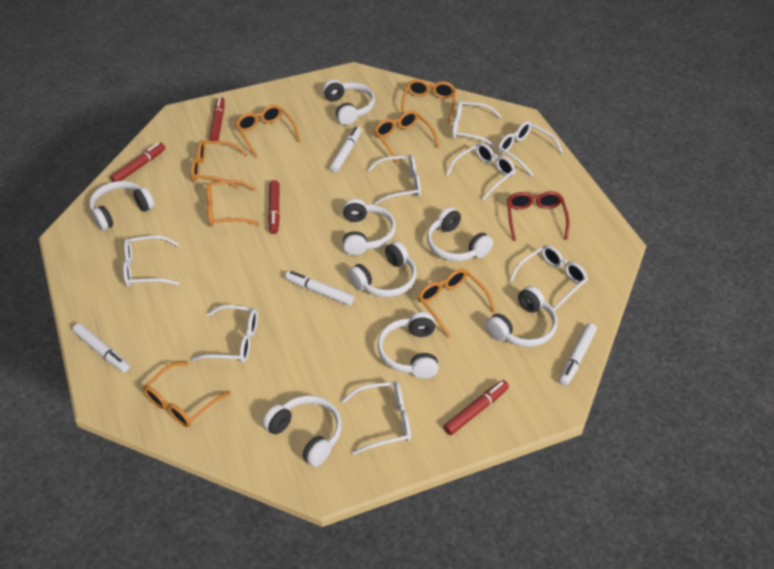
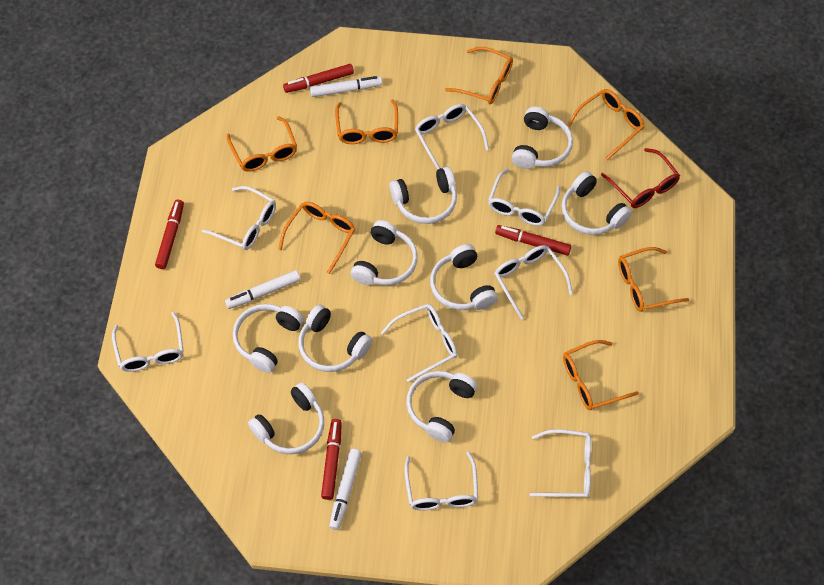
white headphones: [89,181,154,231] [263,396,342,467] [323,79,375,125] [343,198,396,255] [348,241,417,297] [377,312,438,379] [427,207,493,261] [486,286,557,347] = 8 -> [233,304,304,373] [248,382,324,454] [298,304,372,372] [351,220,418,285] [390,167,457,224] [406,371,478,443] [430,244,498,310] [512,107,573,169] [561,171,632,235] = 9
white marker: [72,323,130,372] [285,271,354,306] [330,127,361,173] [559,323,597,386] = 4 -> [225,270,300,309] [310,76,382,97] [329,449,362,530] = 3

